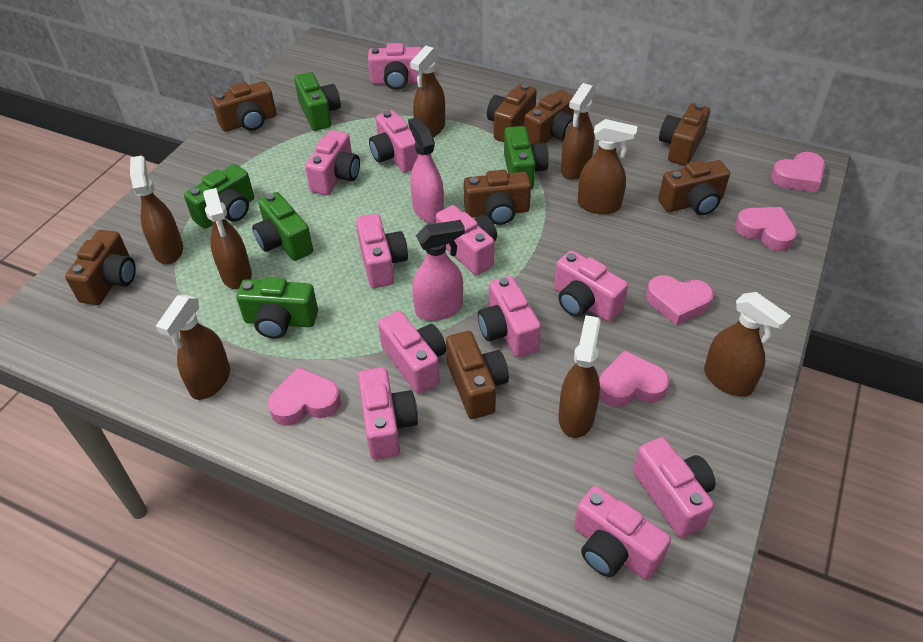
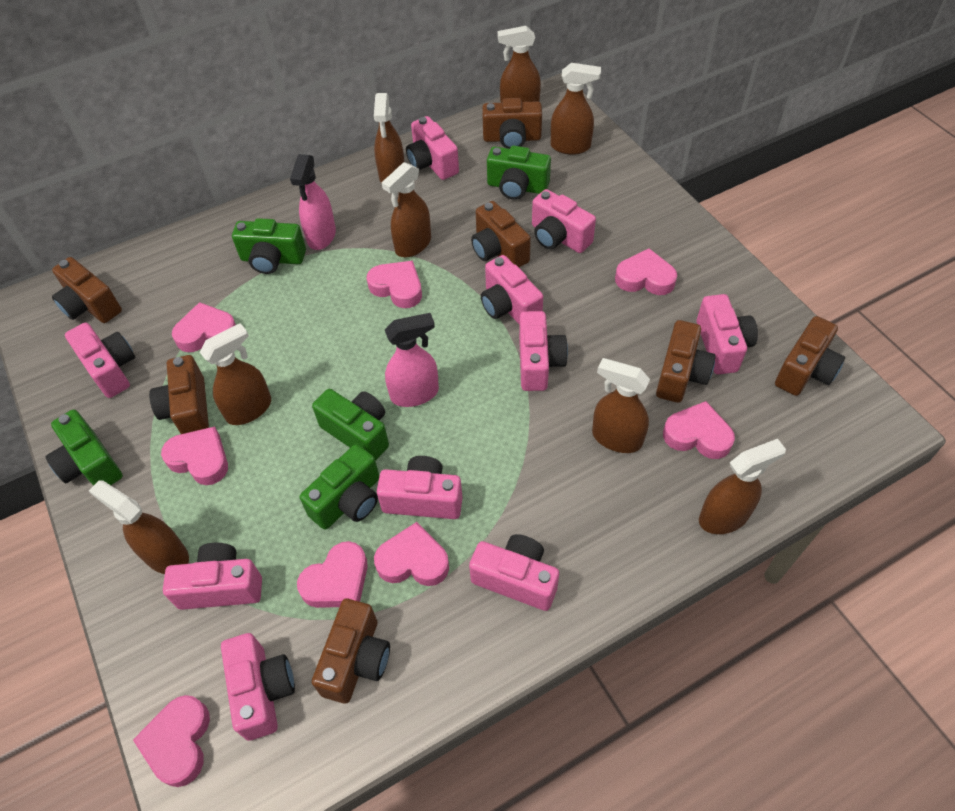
brown camera: [65,230,136,305] [212,81,276,132] [446,331,509,419] [464,170,531,225] [487,84,537,142] [524,90,574,144] [658,160,730,215] [659,103,710,166] = 8 -> [52,257,122,323] [149,355,209,434] [312,599,390,703] [471,201,531,267] [482,98,542,149] [656,320,715,403] [775,316,845,396] = 7
pink camera: [305,130,360,195] [356,214,408,288] [358,367,418,460] [368,43,422,90] [369,111,418,173] [378,311,446,394] [436,205,497,275] [478,276,541,358] [554,251,628,322] [574,486,671,580] [633,437,716,538] = 11 -> [65,323,135,398] [163,543,262,610] [221,633,295,741] [377,456,463,519] [406,116,459,180] [469,534,559,611] [481,255,543,325] [519,311,568,391] [532,189,596,253] [697,294,758,374] = 10
pink heart: [268,367,341,426] [599,350,669,407] [646,275,714,326] [735,207,797,251] [771,152,825,193] = 5 -> [133,695,210,787] [161,426,228,485] [172,302,236,352] [297,541,368,608] [367,261,422,308] [374,522,449,586] [615,248,677,295] [663,401,735,459] = 8

